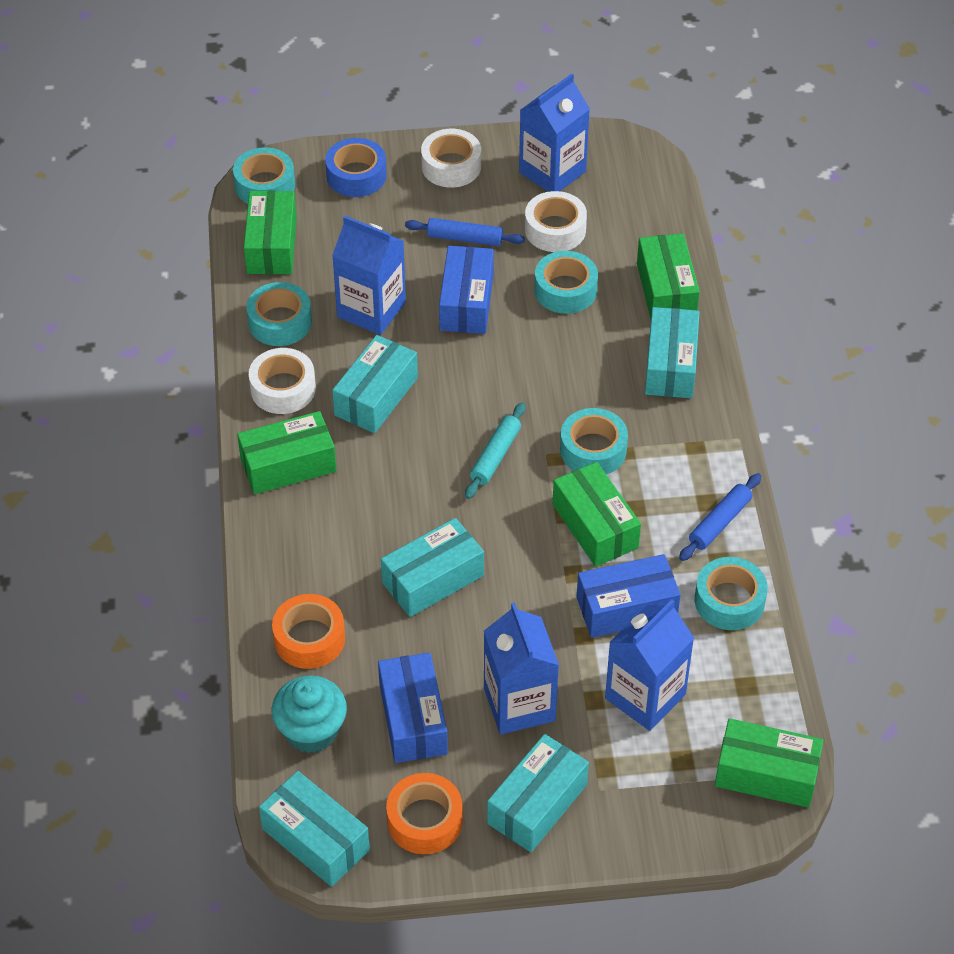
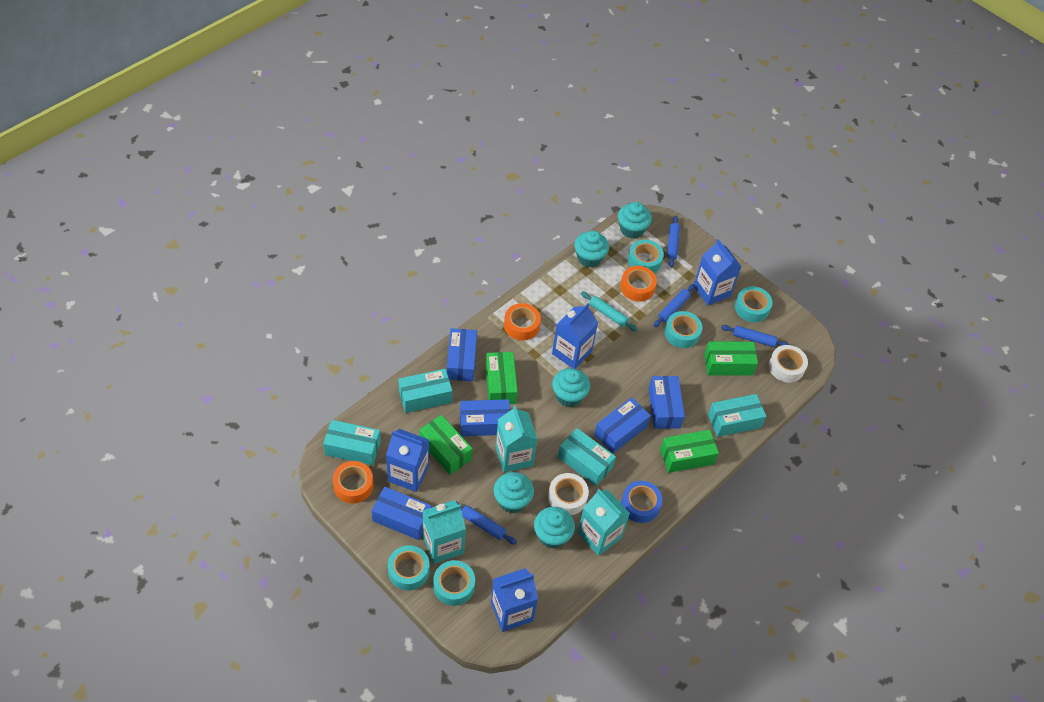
blue box: [378,653,448,763] [439,246,494,334] [577,554,681,638] = 3 -> [372,487,432,540] [447,328,477,381] [460,399,510,436] [594,397,651,453] [648,376,685,429] = 5
blue rolling pin: [405,218,525,246] [679,473,761,561] = 2 -> [455,501,517,545] [654,284,695,327] [667,216,680,268] [721,325,789,347] = 4
green box: [237,411,337,494] [244,190,297,274] [553,462,641,567] [637,233,700,319] [715,718,823,808] = 5 -> [419,415,473,475] [486,352,518,404] [660,430,719,473] [704,342,758,375] = 4
orange tape: [272,594,345,669] [386,773,463,854] = 2 -> [333,461,373,503] [504,303,541,340] [620,266,657,302] = 3
turquoise box: [259,771,370,887] [332,335,418,433] [381,518,484,617] [487,734,589,852] [645,307,700,398] = 5 -> [323,420,381,465] [398,369,453,413] [558,428,616,486] [708,394,767,437] = 4
turquoise carton: none = 0 -> [423,500,466,564] [495,406,538,473] [577,489,630,556] = 3
turquoise cupcake: [271,676,347,753] = 1 -> [494,472,534,513] [534,507,575,548] [552,368,590,407] [574,231,609,267] [618,202,652,239] = 5
white tape: [249,348,316,414] [421,129,481,188] [525,191,587,252] = 3 -> [548,473,589,515] [769,345,808,383] = 2

